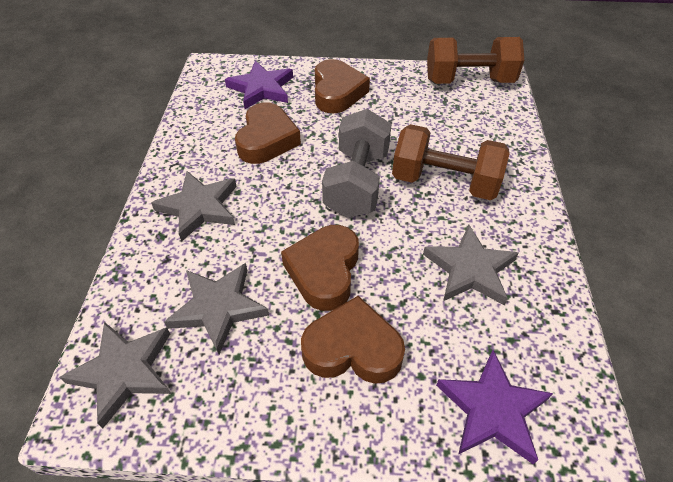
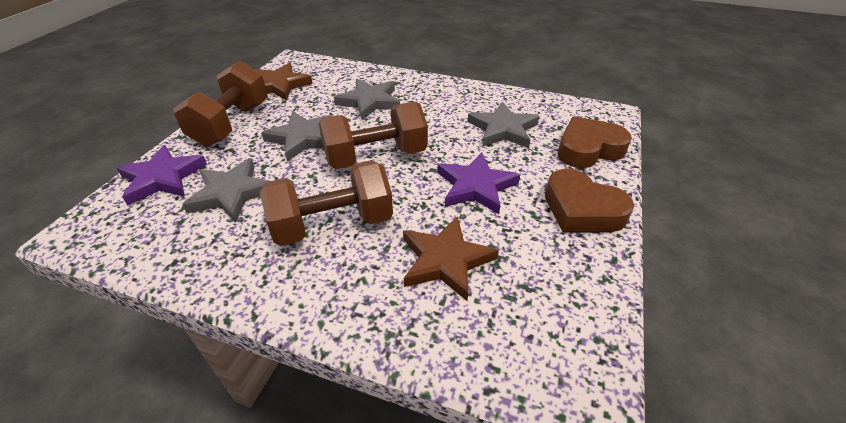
brown dumbbell: [392,124,510,200] [427,37,524,84] = 2 -> [173,61,268,146] [260,160,393,246] [319,102,428,169] = 3
brown heart: [235,102,301,164] [281,225,359,311] [301,296,405,384] [315,59,370,114] = 4 -> [545,169,634,232] [558,116,632,168] = 2
brown star: none = 0 -> [254,63,313,101] [403,216,499,301] = 2
grey dumbbell: [322,109,391,218] = 1 -> none = 0

